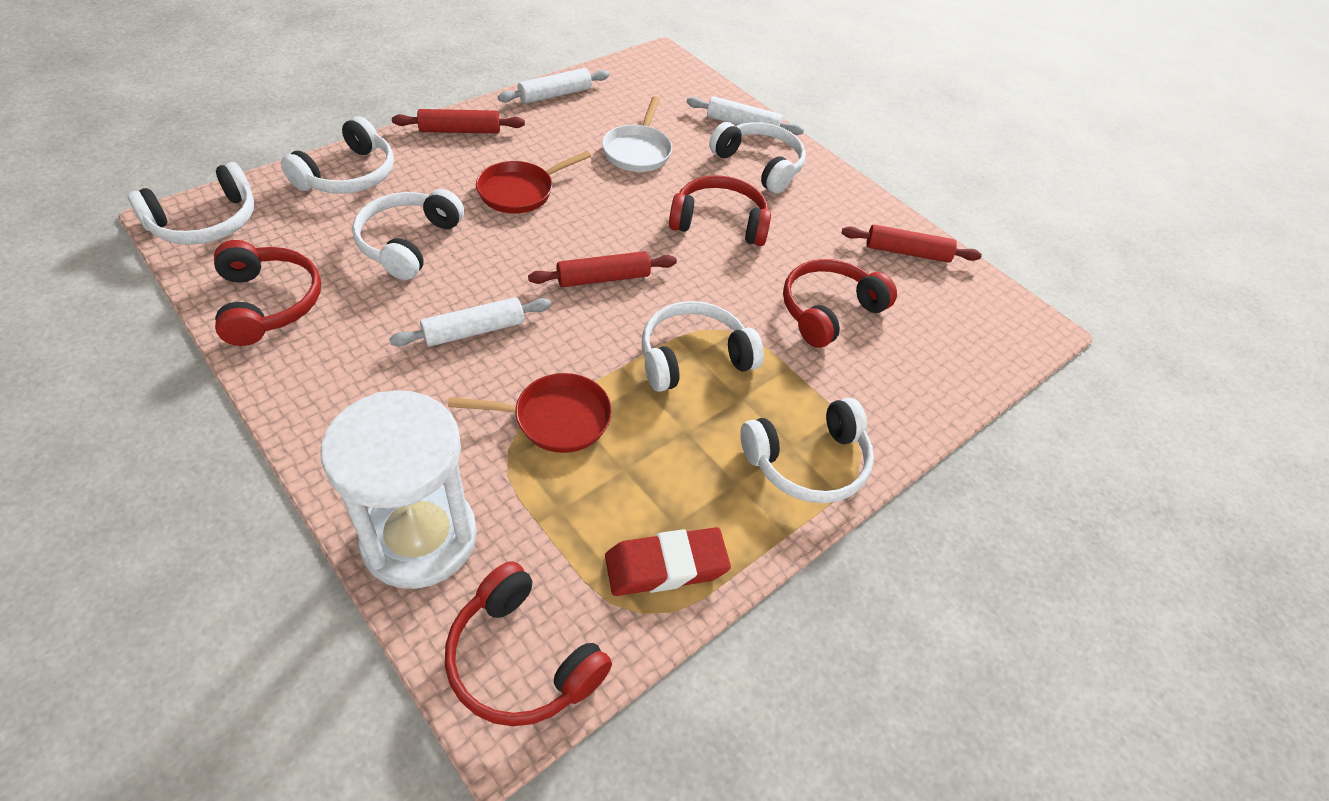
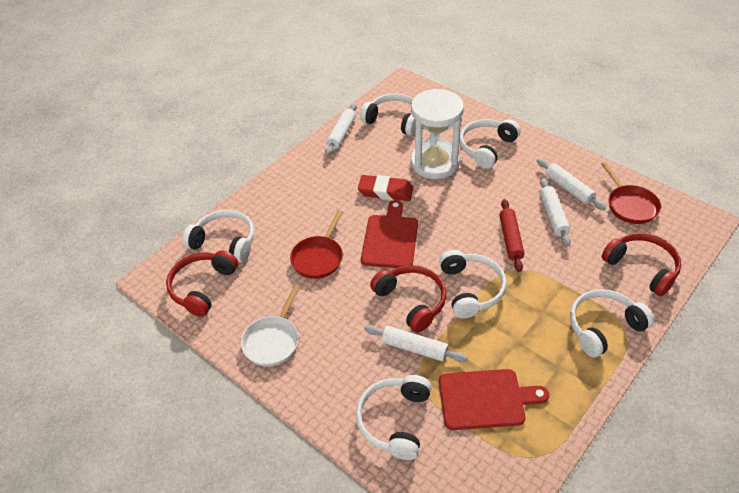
red cutting board: none = 0 -> [361,200,418,268] [439,369,549,430] = 2
red headphones: [214,240,321,346] [445,561,612,726] [669,175,771,246] [783,259,897,348] = 4 -> [166,250,238,317] [370,265,446,333] [602,233,681,296] = 3
red rolling pin: [392,109,525,133] [528,251,677,287] [842,225,982,263] = 3 -> [499,199,525,272] = 1
white rolling pin: [389,297,552,347] [498,68,610,104] [686,96,804,135] = 3 -> [325,103,357,156] [364,325,467,362] [537,159,606,210] [540,178,571,247] = 4

